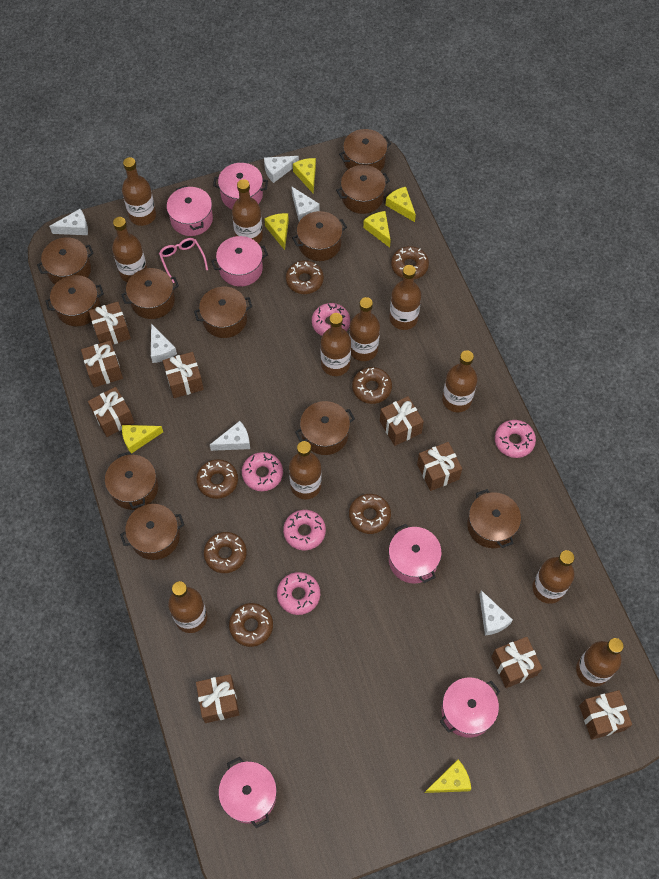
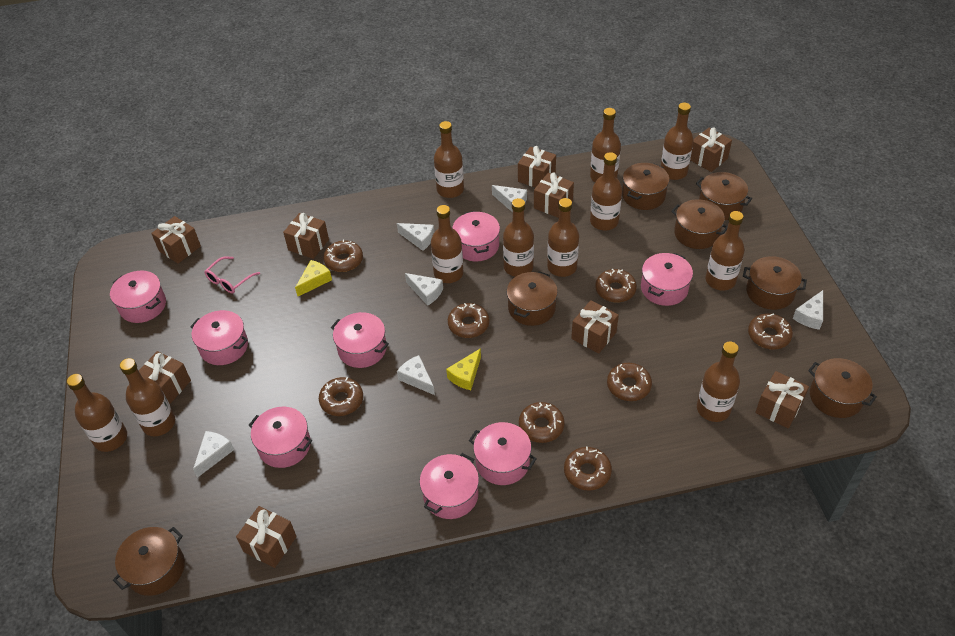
brown donut: [196,459,238,499] [204,532,247,573] [229,603,273,647] [286,260,324,294] [349,494,391,534] [352,367,392,404] [391,246,429,279] = 7 -> [319,377,363,416] [323,239,363,272] [448,303,489,338] [519,402,565,443] [564,446,612,491] [595,269,637,303] [607,363,652,401] [748,313,793,349] = 8
brown pot: [37,237,94,284] [45,275,104,326] [105,451,158,510] [120,504,184,560] [121,268,179,319] [194,287,252,338] [292,211,347,261] [295,401,355,455] [336,165,390,214] [339,129,391,171] [467,489,521,548] = 11 -> [113,527,185,596] [507,271,558,326] [622,163,669,210] [671,199,728,249] [696,172,752,220] [743,256,807,310] [808,358,877,418] = 7
pink donut: [242,452,283,491] [277,572,320,615] [283,510,326,550] [312,303,350,336] [495,420,536,458] = 5 -> none = 0
pink pot: [167,186,213,236] [211,236,268,287] [213,163,268,209] [218,757,277,828] [389,524,442,583] [440,677,500,738] = 6 -> [110,271,166,323] [190,310,248,365] [248,407,312,468] [331,312,389,368] [420,453,479,519] [452,211,500,261] [469,422,537,485] [641,253,693,306] = 8
yellow cheese: [122,425,163,454] [264,213,289,250] [293,158,316,194] [363,211,391,248] [386,187,416,222] [425,759,471,793] = 6 -> [295,260,332,296] [446,348,481,390] = 2

